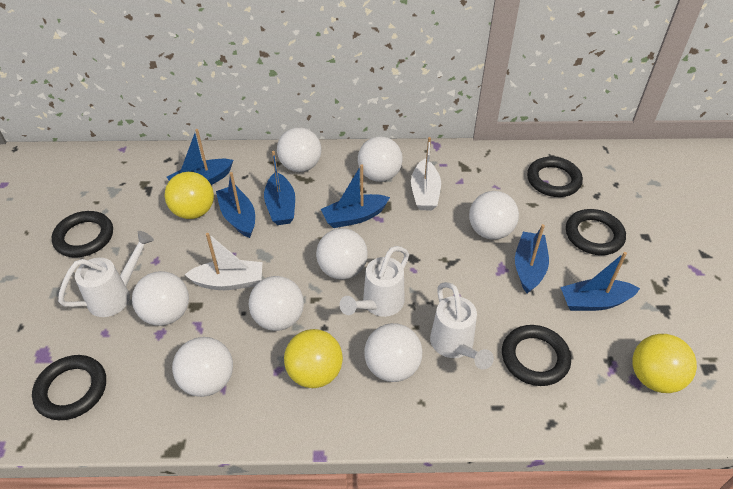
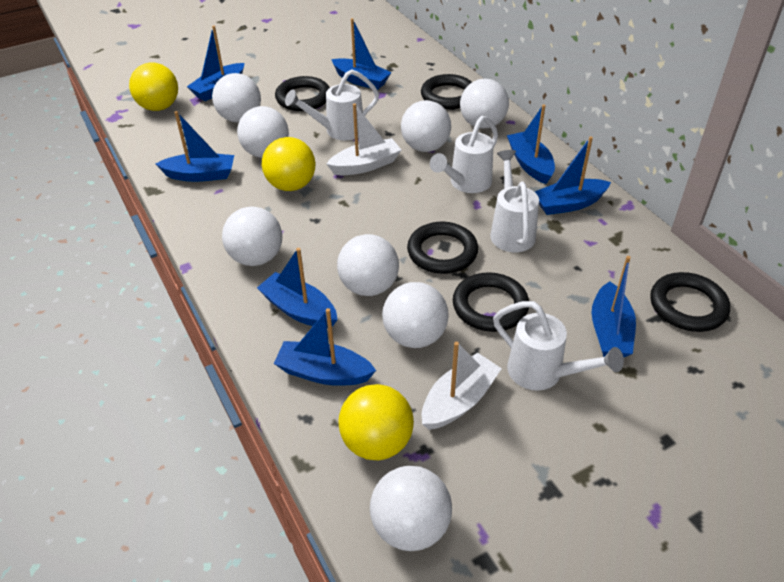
blue boat: [167,129,233,185] [216,172,255,238] [264,151,295,225] [321,164,390,228] [515,224,549,293] [561,252,640,311] = 6 -> [156,111,234,182] [187,26,244,101] [257,248,338,328] [274,308,376,386] [331,18,392,90] [507,105,555,184] [535,136,611,215] [591,256,636,358] = 8
white watering can: [58,231,154,317] [339,246,409,317] [430,282,494,370] = 3 -> [285,69,379,140] [430,116,498,193] [490,150,539,252] [493,301,624,391] = 4

